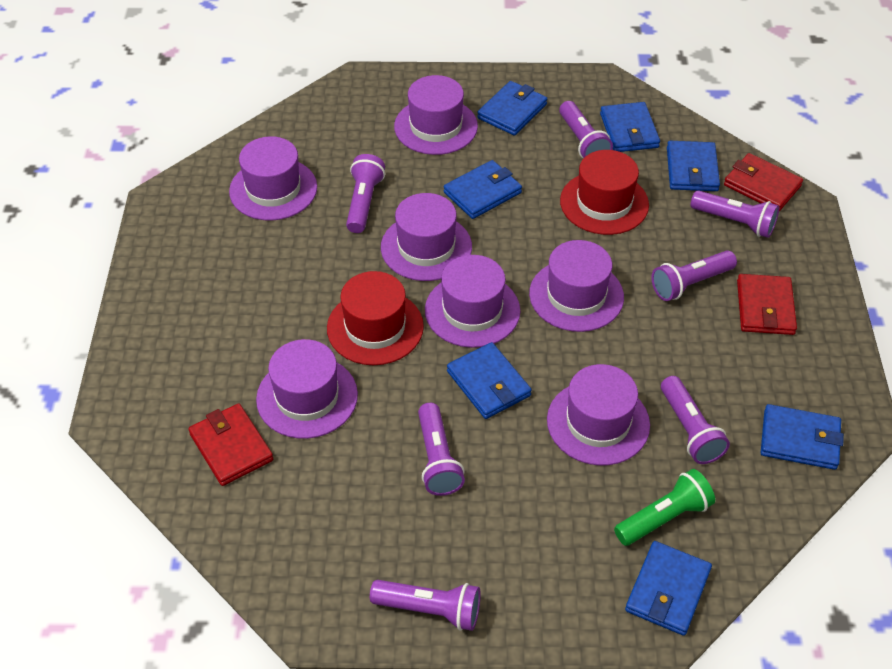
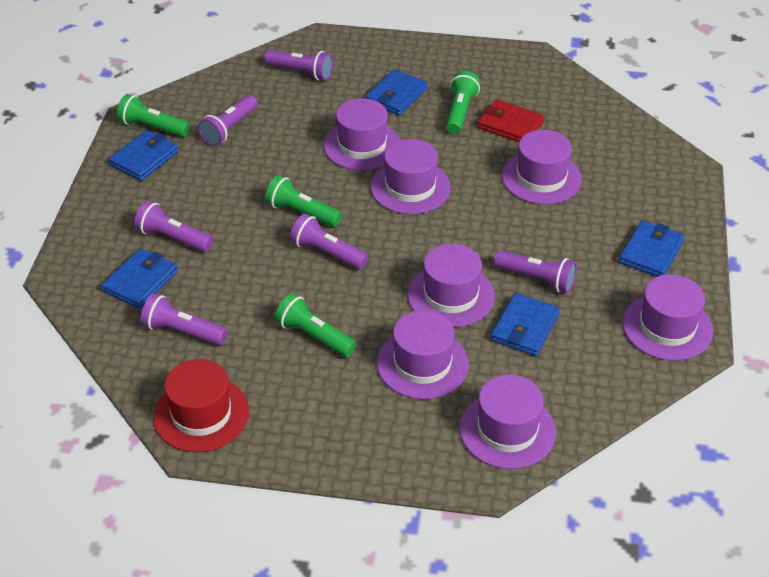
blue wallet: [444,160,522,219] [447,342,532,419] [477,81,547,136] [600,102,660,152] [625,541,712,636] [667,141,720,191] [761,404,844,470] = 7 -> [101,248,178,309] [109,130,179,181] [365,69,428,115] [491,293,560,356] [619,220,685,277] = 5
green flashlight: [614,469,715,546] = 1 -> [117,94,190,137] [265,175,342,227] [275,293,356,357] [446,71,480,134] = 4
purple flashlight: [346,154,385,233] [370,580,481,631] [418,403,465,496] [559,101,613,159] [651,250,737,301] [661,376,730,464] [691,190,779,238] = 7 -> [134,201,213,252] [141,294,227,345] [198,95,258,146] [264,50,333,81] [290,214,368,270] [493,250,577,293] = 6
red hat: [327,271,424,365] [560,150,649,235] = 2 -> [153,359,249,452] = 1
red wallet: [188,403,273,486] [724,153,803,211] [737,274,797,335] = 3 -> [478,99,545,142] = 1

